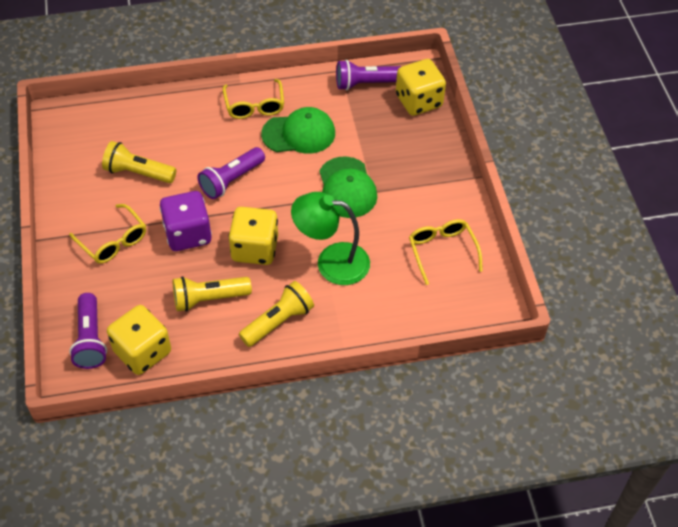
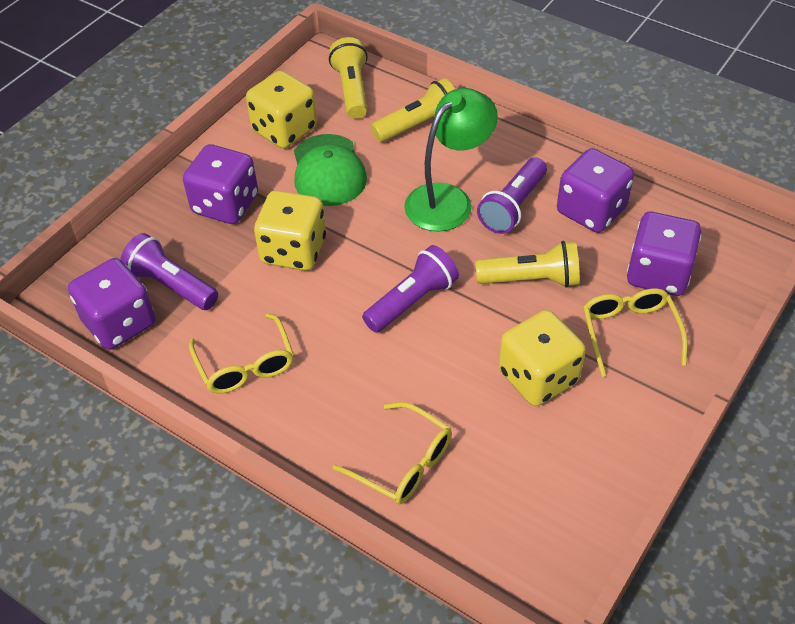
green cap: [261,107,335,154] [319,157,377,218] = 2 -> [294,134,367,206] = 1
purple dice: [160,191,212,251] = 1 -> [68,258,155,350] [183,144,258,224] [557,148,634,233] [627,212,701,296] = 4

